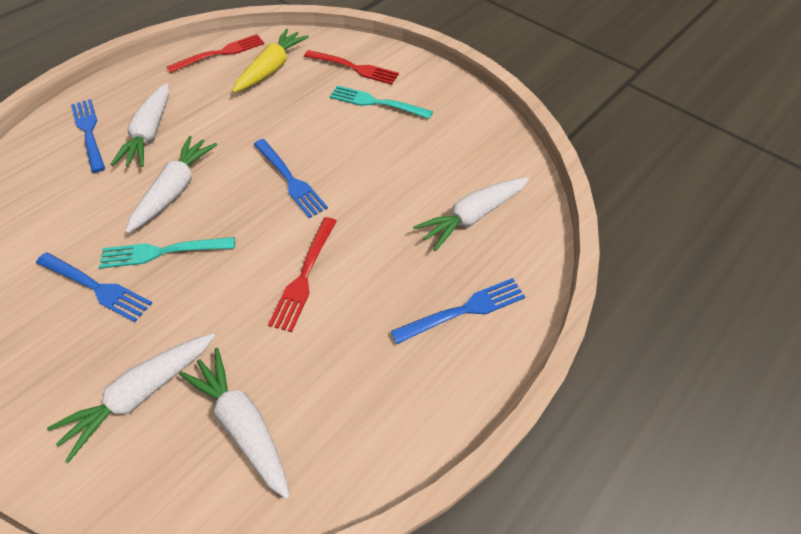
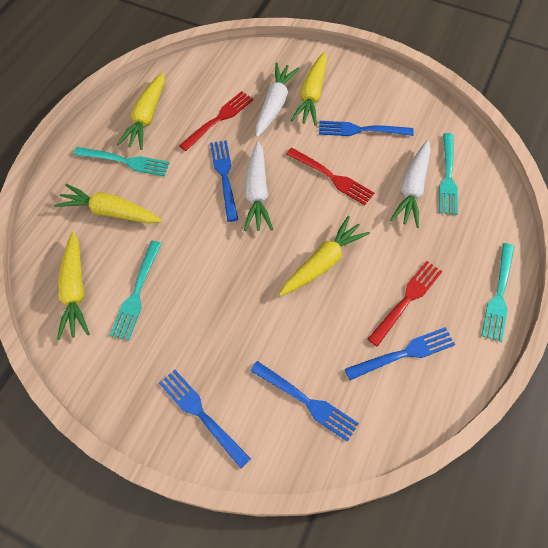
blue fork: [36,252,152,322] [71,99,105,173] [254,139,328,218] [391,278,525,344] = 4 -> [159,370,251,468] [210,140,238,222] [250,361,359,442] [319,121,414,136] [345,327,455,380] = 5
turquoise fork: [99,237,235,269] [330,85,433,119] = 2 -> [74,147,170,176] [110,241,162,341] [439,133,458,215] [482,243,514,342] = 4
white carrot: [47,333,215,463] [110,83,169,167] [125,136,217,233] [179,348,290,499] [413,177,529,251] = 5 -> [244,141,273,231] [256,62,300,137] [390,140,431,228] = 3
yellow carrot: [232,29,309,93] = 1 -> [54,184,162,224] [57,232,90,340] [117,73,164,150] [279,216,370,296] [291,52,327,126] = 5

